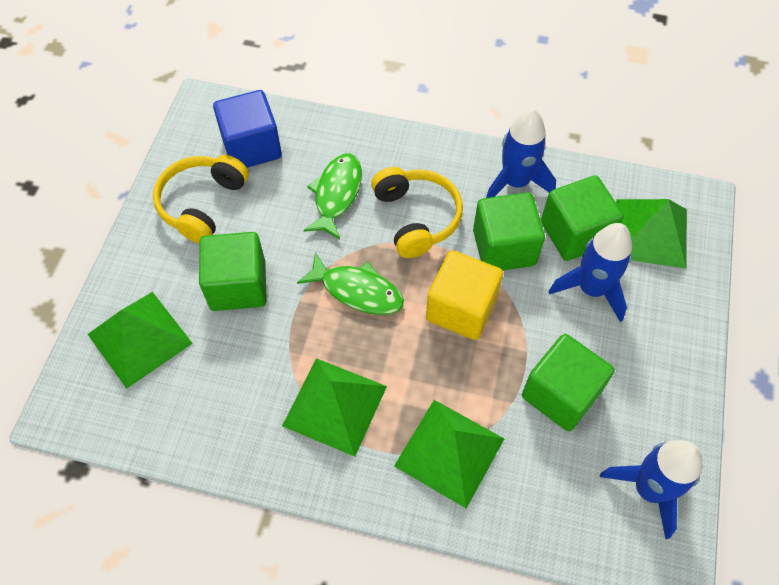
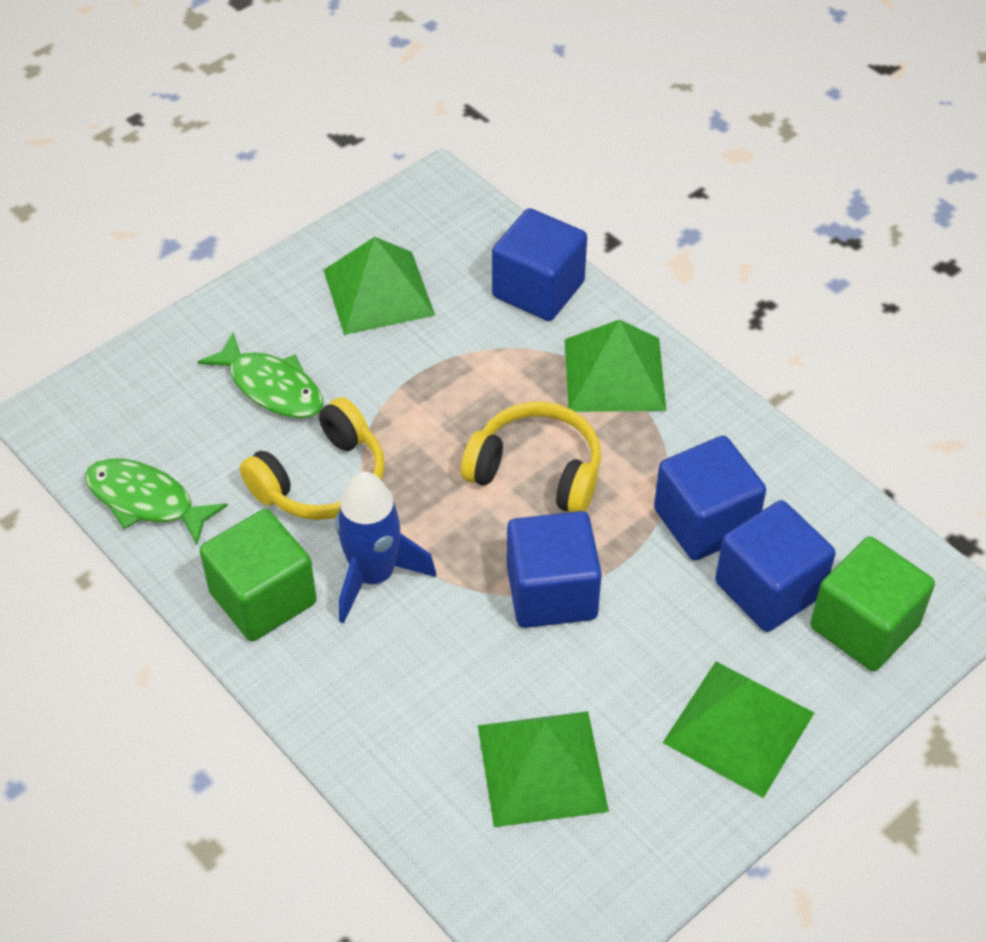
blue cube: [213,90,282,168] = 1 -> [492,208,587,321] [507,511,602,628] [654,436,766,561] [715,500,836,632] = 4
blue rocket: [486,108,556,198] [549,223,632,322] [600,440,702,539] = 3 -> [335,471,436,624] = 1
green cube: [199,232,267,311] [473,192,545,270] [522,334,615,431] [541,175,623,261] = 4 -> [200,509,317,641] [810,536,935,671] = 2
yellow cube: [426,250,503,340] = 1 -> none = 0

